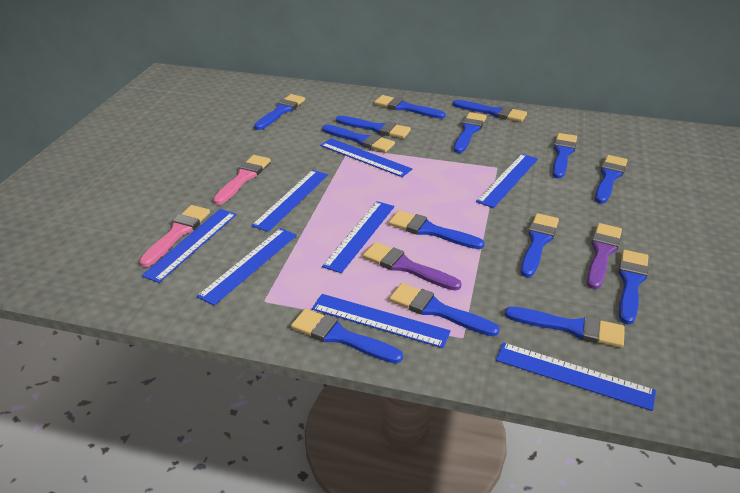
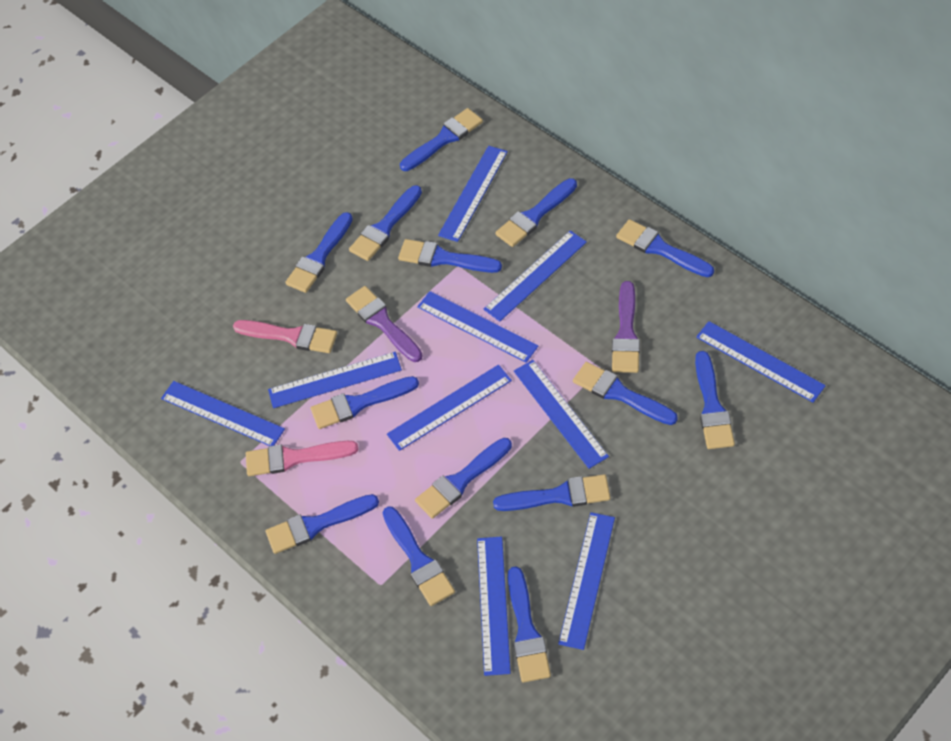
blue ruler: [141,209,237,283] [197,228,297,305] [251,170,328,232] [312,294,451,348] [320,138,412,177] [322,201,394,273] [476,154,538,208] [496,342,656,411] = 8 -> [161,381,285,446] [268,352,402,408] [387,365,512,451] [417,291,538,363] [438,146,508,242] [477,536,511,676] [484,230,587,322] [514,360,609,469] [558,512,615,650] [696,321,826,402] = 10

